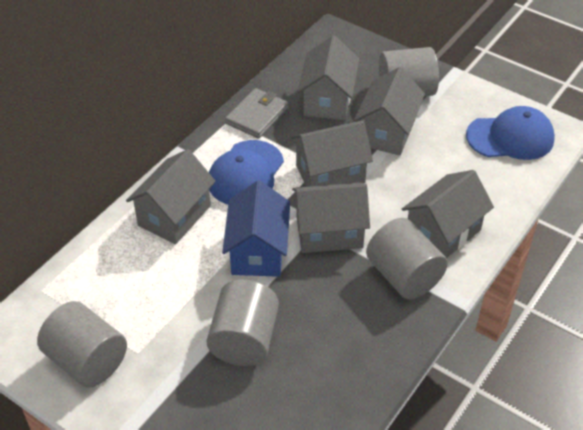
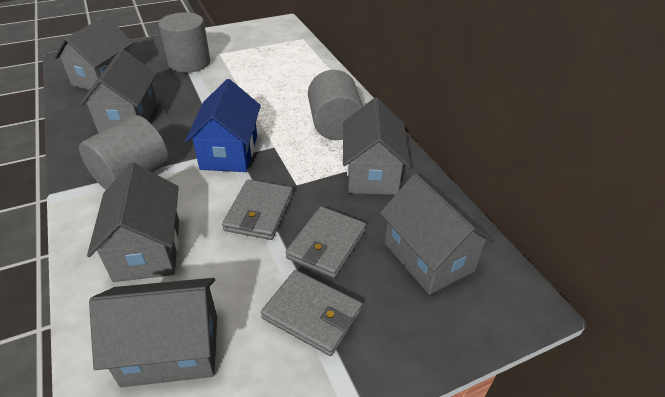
blue cap: [209,140,284,205] [466,106,555,160] = 2 -> none = 0
grey cylinder: [37,301,127,387] [206,279,279,366] [366,218,448,299] [378,47,439,96] = 4 -> [79,115,169,190] [159,12,210,73] [308,70,363,140] = 3
grey wallet: [225,88,289,139] = 1 -> [222,180,293,240] [261,270,362,356] [286,206,366,278] = 3

